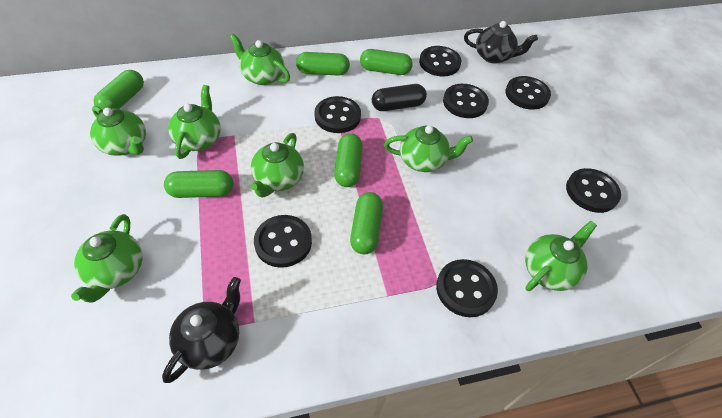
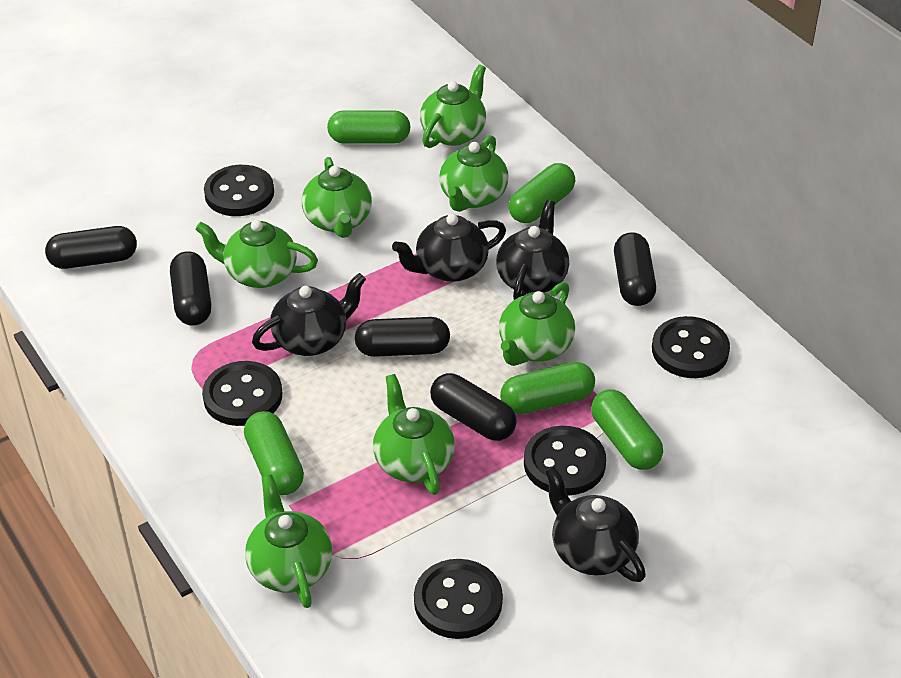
black button: [254,215,312,268] [314,96,361,133] [419,46,461,76] [436,259,498,317] [443,84,489,118] [505,76,551,110] [566,168,621,213] = 7 -> [202,361,282,426] [204,165,274,216] [414,559,503,639] [524,426,606,496] [652,316,730,378] = 5
black capsule: [372,84,427,111] = 1 -> [45,226,137,269] [170,251,211,325] [355,317,450,357] [430,373,517,441] [614,232,656,306] = 5
black teapot: [162,277,241,383] [464,21,538,64] = 2 -> [252,273,366,356] [392,214,506,282] [496,200,569,300] [545,466,646,582] = 4
green capsule: [94,70,144,110] [164,170,234,198] [296,52,350,76] [334,133,363,187] [350,192,383,254] [360,49,413,75] = 6 -> [244,411,304,495] [327,110,410,144] [500,362,595,414] [509,163,575,223] [591,389,663,470] = 5

